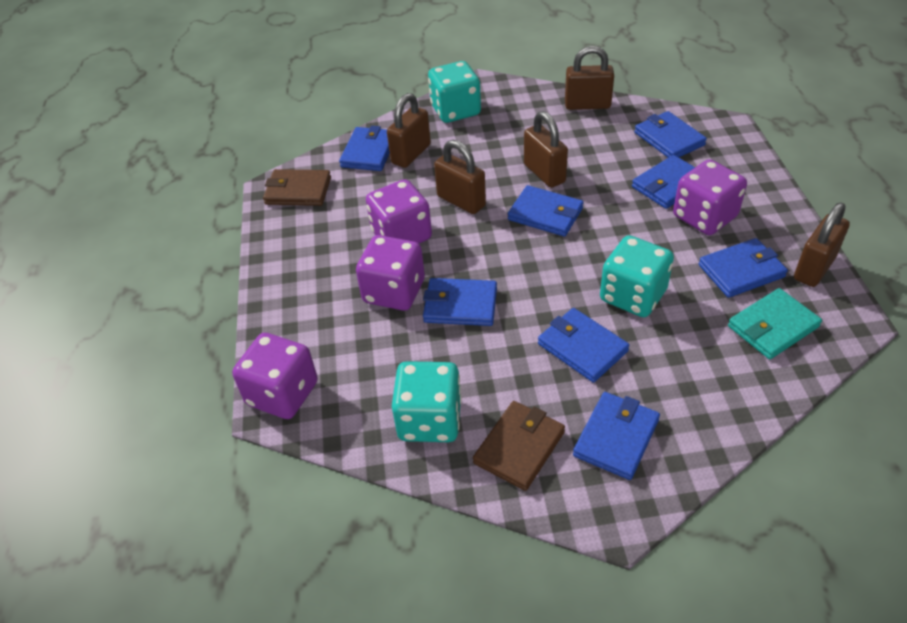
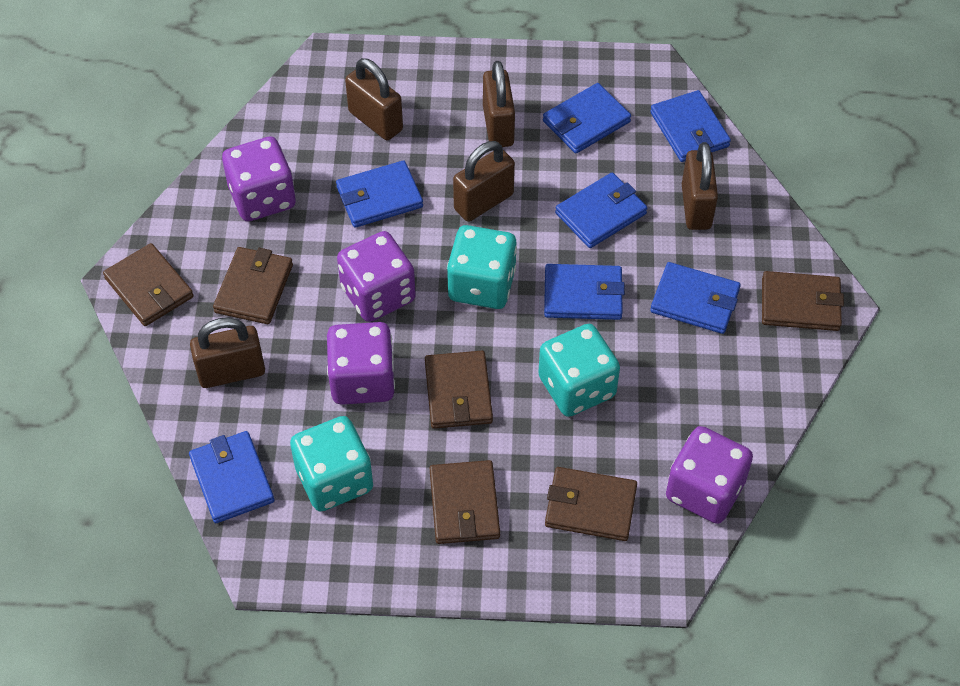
blue wallet: [339,126,390,171] [423,278,497,326] [508,185,583,237] [538,308,629,382] [573,392,660,480] [632,155,695,209] [635,111,707,158] [699,238,788,298] = 8 -> [189,431,274,523] [336,160,423,228] [543,83,631,154] [544,264,625,320] [555,172,647,248] [650,90,731,162] [650,262,741,334] = 7
brown wallet: [263,169,331,206] [473,401,565,491] = 2 -> [103,243,194,326] [213,247,293,324] [425,351,493,429] [430,460,500,544] [545,467,637,541] [762,271,844,331] = 6
turquoise wallet: [728,288,822,359] = 1 -> none = 0

